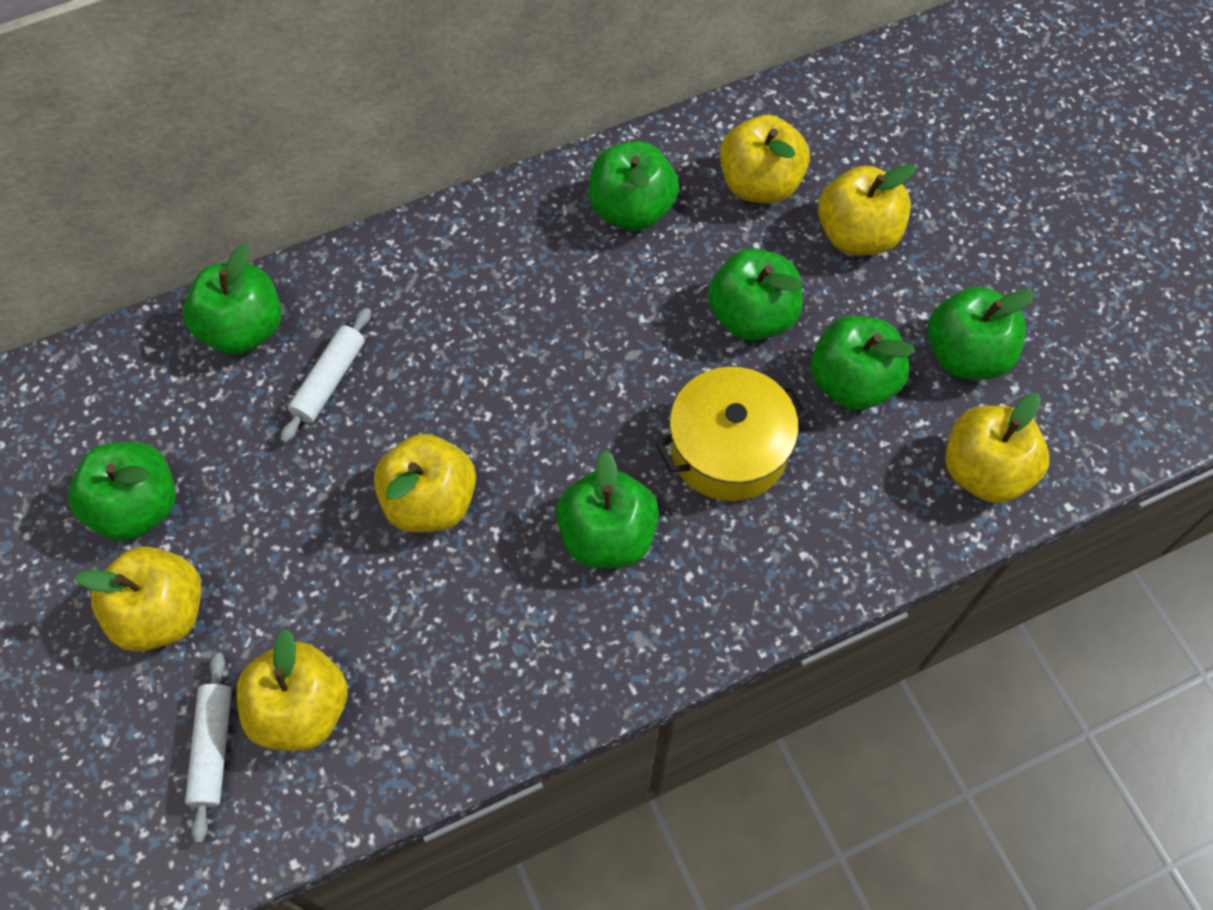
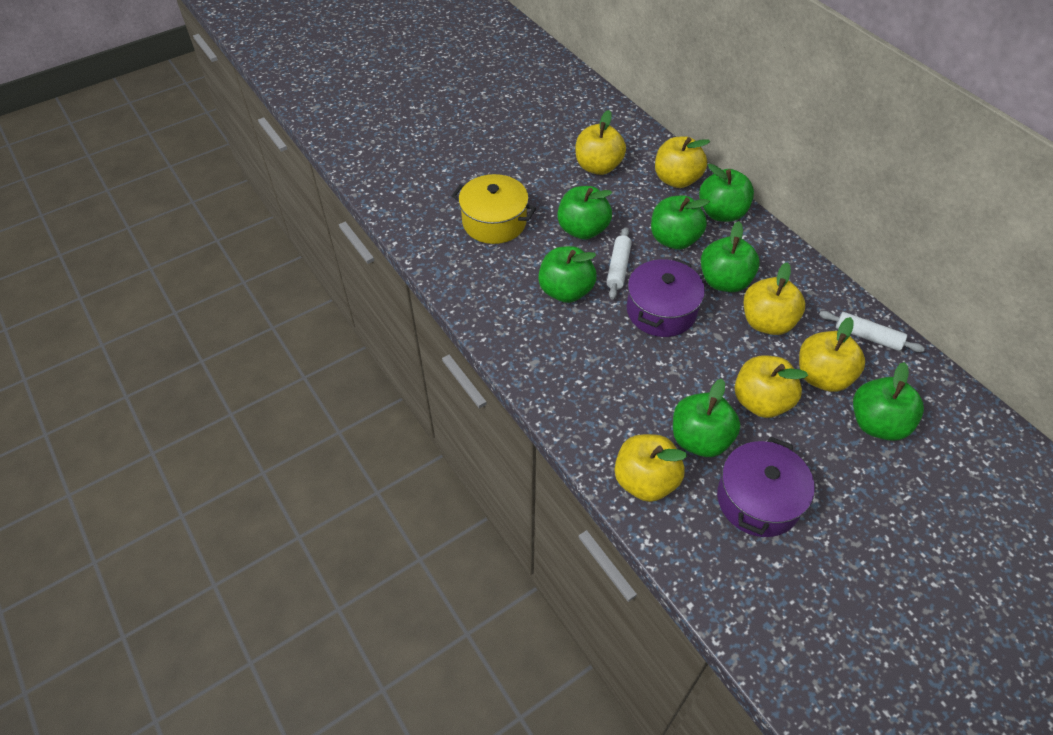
purple pot: none = 0 -> [627,258,705,337] [717,437,815,537] = 2

